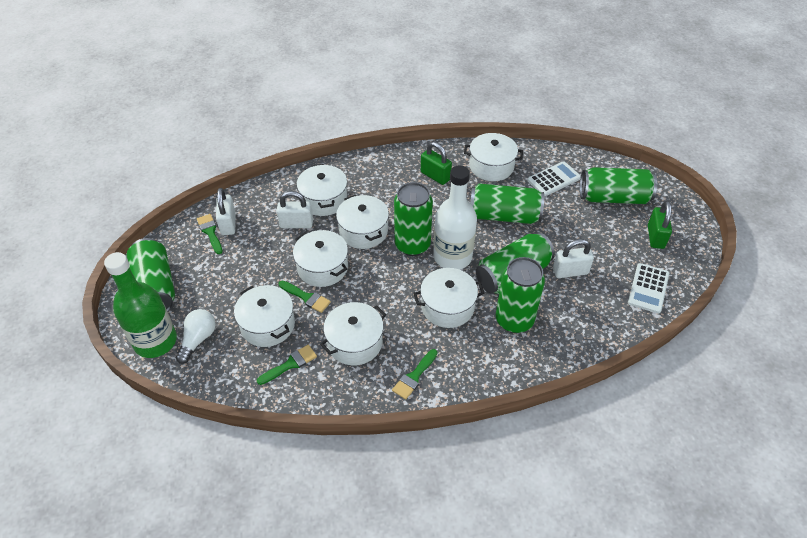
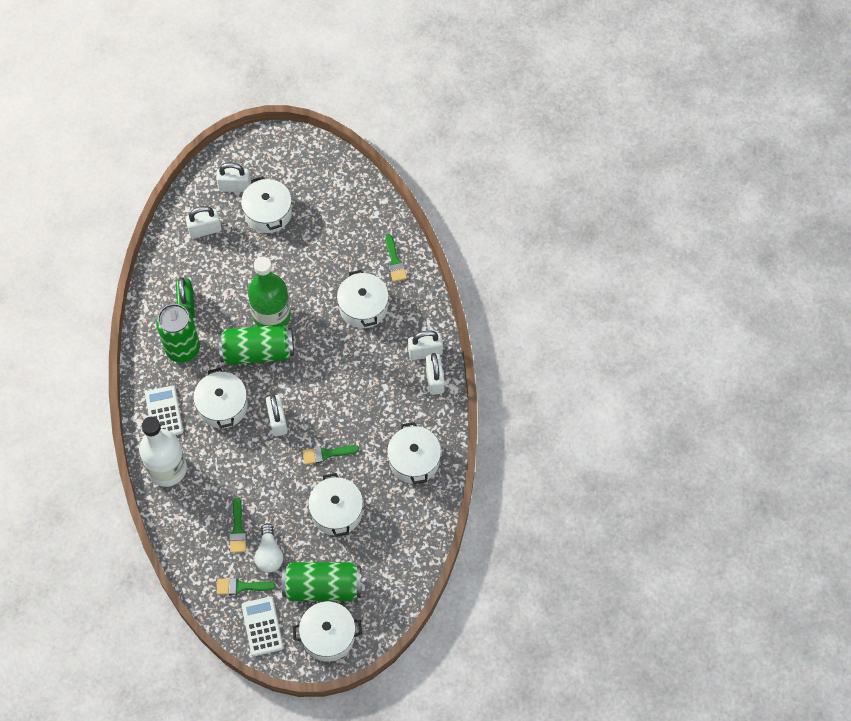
green can: [126,238,175,312] [394,182,433,256] [470,184,544,224] [476,232,555,294] [496,257,545,333] [580,167,657,204] = 6 -> [156,304,200,363] [218,324,294,365] [282,562,361,601] = 3
green padlock: [421,142,452,185] [648,201,672,249] = 2 -> [176,277,195,318] = 1
white padlock: [216,188,236,235] [277,191,313,228] [553,239,594,278] = 3 -> [185,206,222,238] [216,162,251,192] [266,395,288,436] [408,330,443,360] [426,353,445,395] = 5
white pot: [234,285,295,347] [293,230,348,287] [297,164,347,216] [320,302,386,365] [336,195,389,249] [414,268,484,328] [464,133,523,181] = 7 -> [193,368,248,428] [241,176,292,233] [293,602,362,662] [308,473,363,537] [337,270,389,328] [387,422,441,484] = 6

